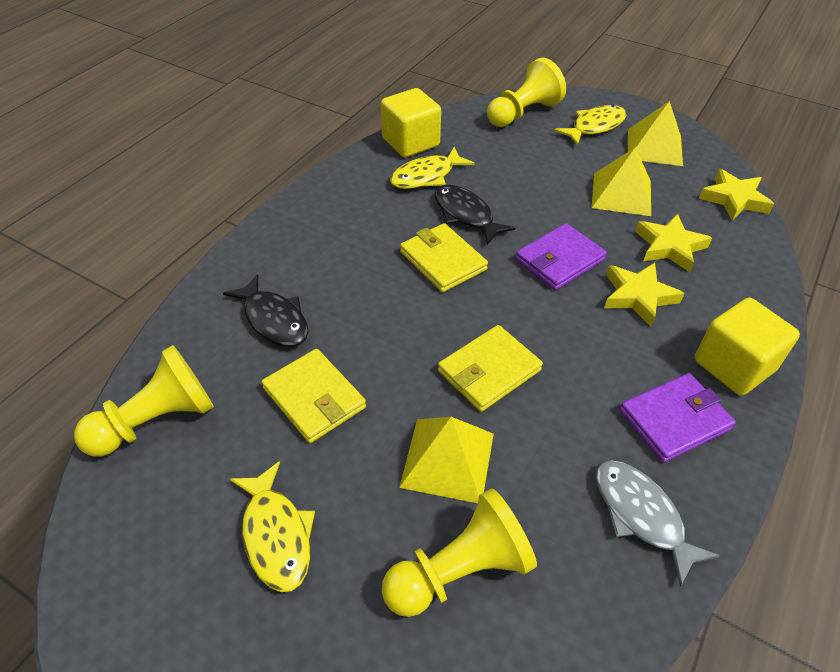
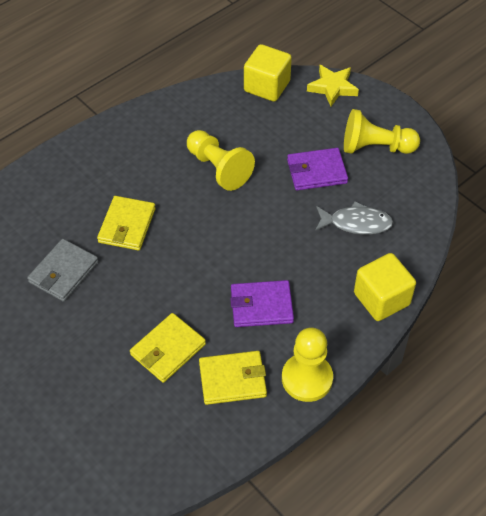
black fish: [223,274,309,347] [435,185,515,245] = 2 -> none = 0
grey wallet: none = 0 -> [27,239,99,302] = 1
yellow fish: [230,461,315,592] [390,147,475,189] [554,105,626,146] = 3 -> none = 0
yellow pyramid: [399,417,494,503] [592,147,651,216] [628,101,683,166] = 3 -> none = 0
yellow star: [604,263,685,327] [635,214,712,272] [699,169,774,221] = 3 -> [307,65,359,106] = 1

